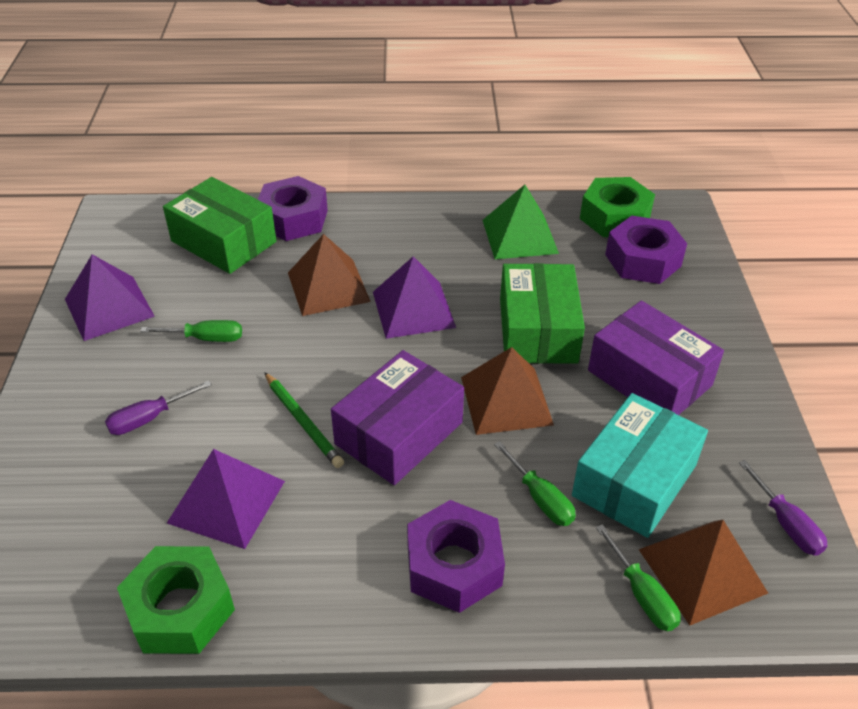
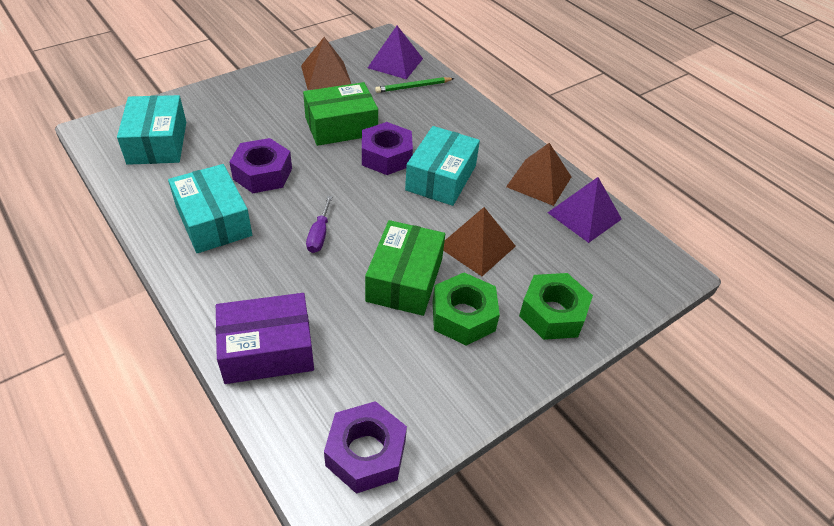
green pyramid: [483,185,559,259] = 1 -> none = 0
green screwdriver: [140,320,242,342] [494,441,576,526] [596,524,681,631] = 3 -> none = 0
purple box: [331,350,464,485] [588,300,724,415] = 2 -> [216,293,314,384] = 1
purple pyramid: [65,255,155,341] [167,449,285,549] [373,256,456,339] = 3 -> [368,26,423,79] [547,177,622,243] = 2
purple screwdriver: [105,381,212,435] [739,460,827,556] = 2 -> [306,196,332,253] = 1
turquoise box: [572,393,708,538] = 1 -> [117,95,186,165] [168,164,252,253] [405,126,480,206] = 3

